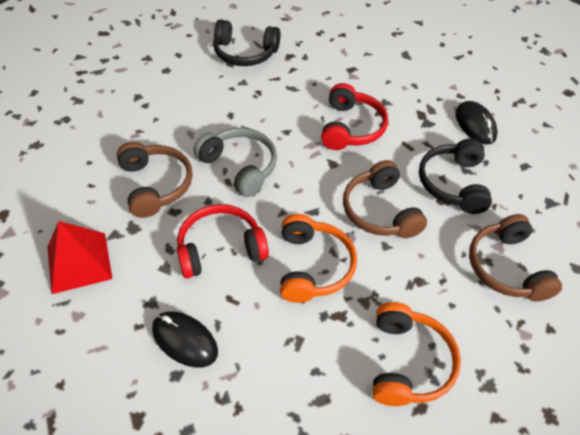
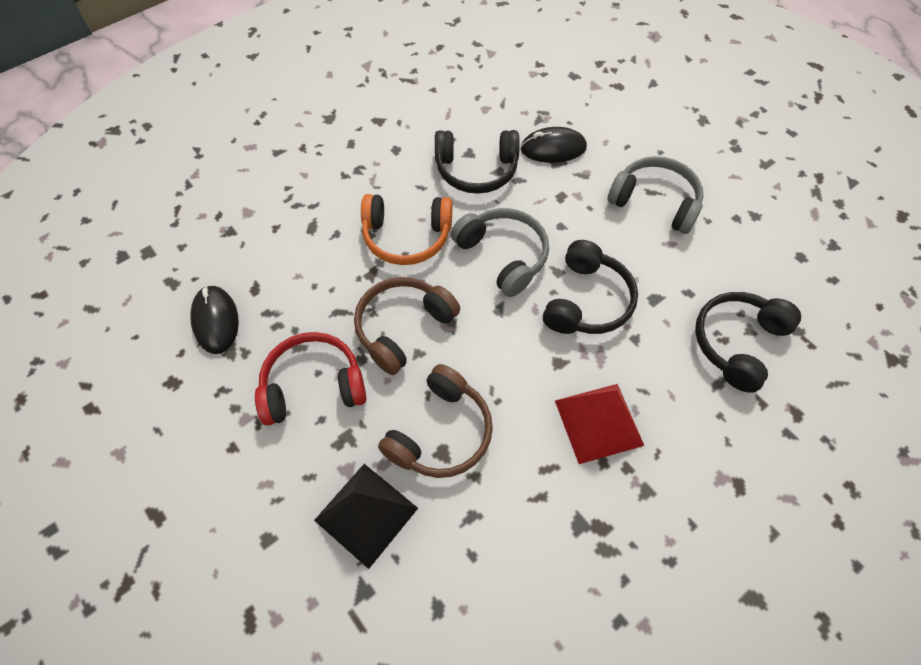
black headphones: [213,19,281,66] [419,139,492,214] = 2 -> [435,130,520,194] [543,240,638,334] [695,292,801,393] = 3
black pyramid: none = 0 -> [314,464,418,569] = 1
brown headphones: [117,142,192,218] [343,160,427,238] [469,214,562,302] = 3 -> [354,277,460,375] [378,364,493,478] = 2
grey headphones: [194,128,277,197] = 1 -> [451,208,549,297] [607,156,703,234] = 2
orange headphones: [280,214,357,303] [372,302,461,406] = 2 -> [361,194,452,265] = 1
red headphones: [177,204,269,279] [321,83,388,150] = 2 -> [255,332,367,426] = 1

